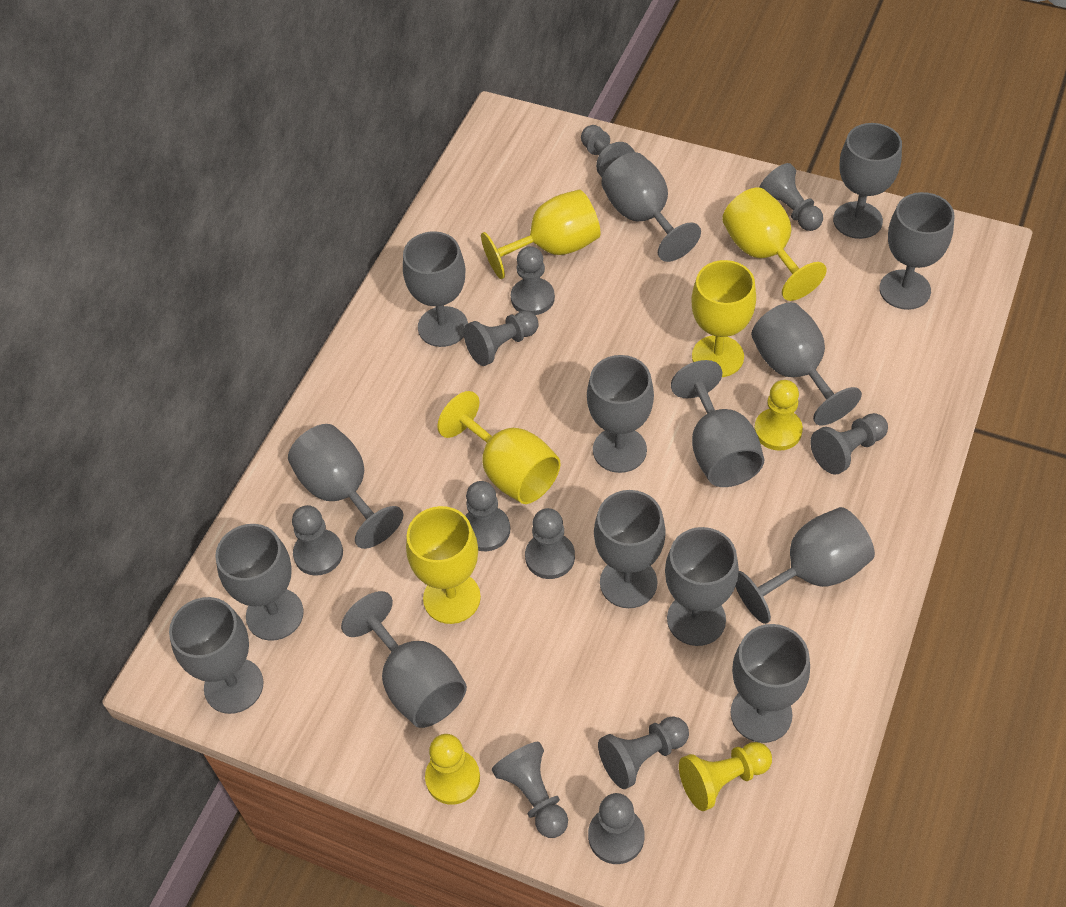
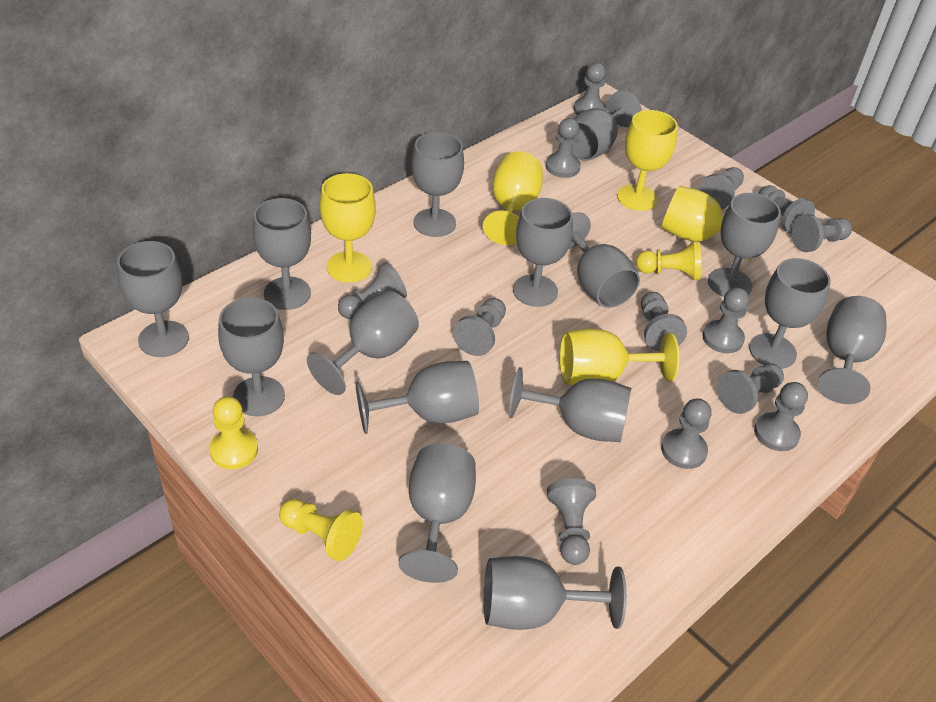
grey pawn: [292,505,343,576] [464,310,538,366] [465,481,510,551] [492,742,568,838] [511,246,555,315] [525,508,575,579] [581,125,635,177] [588,793,644,864] [598,716,689,789] [759,163,823,231] [810,413,888,475] = 11 -> [338,262,407,319] [453,298,506,356] [545,118,581,178] [547,478,596,565] [574,63,606,115] [641,292,687,351] [661,398,712,469] [698,167,744,210] [703,287,749,353] [717,364,784,414] [754,382,808,451] [758,185,815,233] [791,214,852,252] = 13

